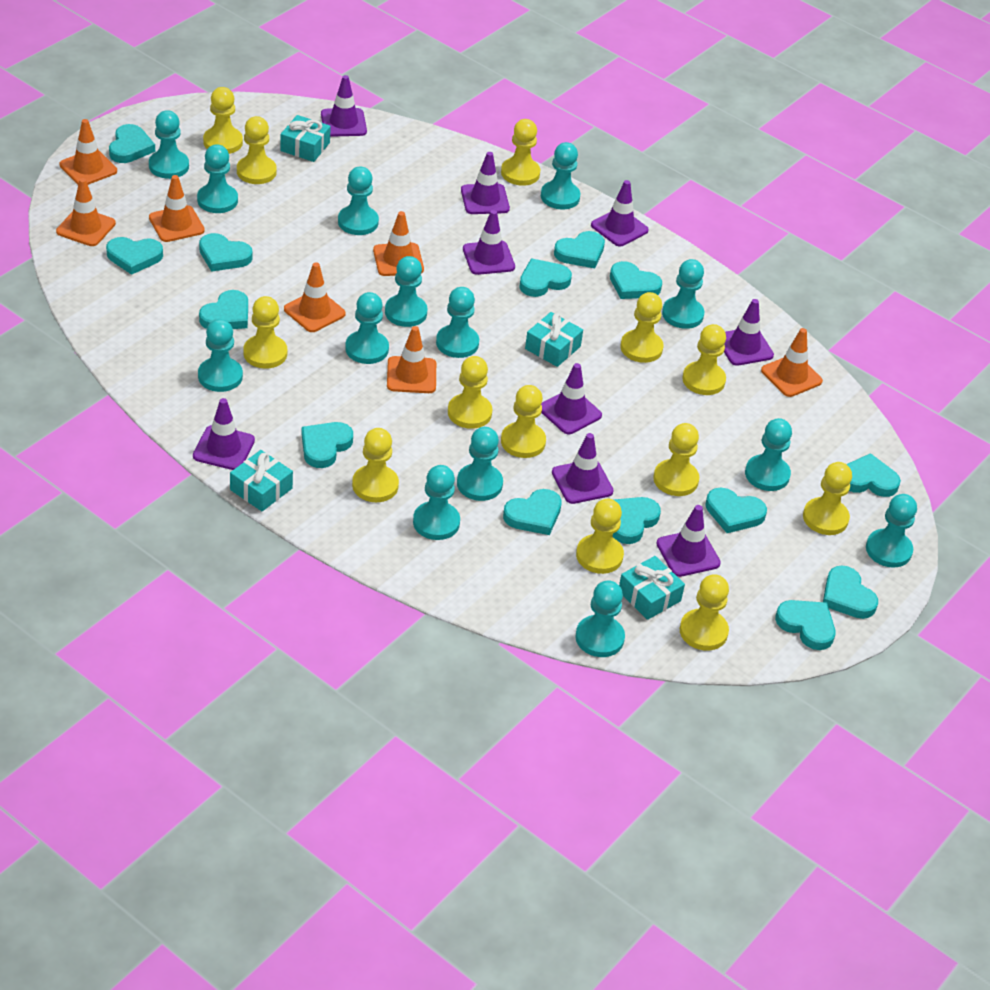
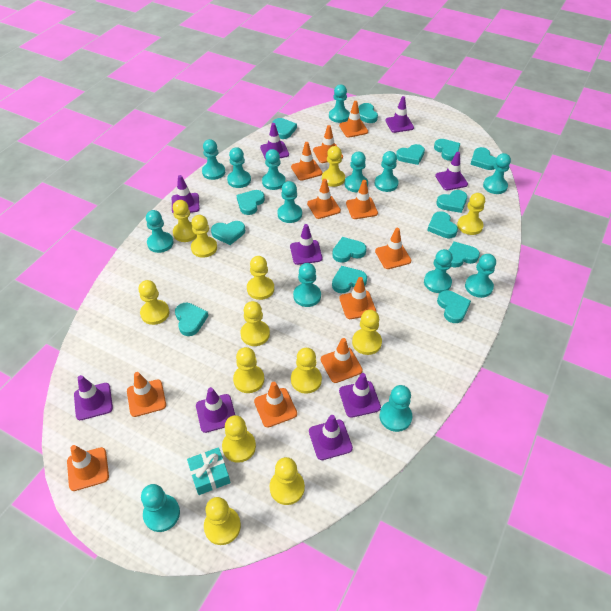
orange traffic cone: [56,178,116,246] [60,119,117,185] [149,175,205,242] [284,262,346,332] [373,211,424,276] [387,326,436,393] [761,328,823,397] = 7 -> [67,445,109,491] [127,372,166,417] [254,382,297,427] [291,142,322,181] [307,179,341,219] [313,125,343,163] [321,338,363,383] [339,101,368,138] [339,277,376,319] [346,180,378,219] [375,228,411,269] = 11
turquoise gift: [230,450,293,511] [280,115,331,162] [525,312,583,367] [619,556,685,620] = 4 -> [187,447,230,495] = 1

